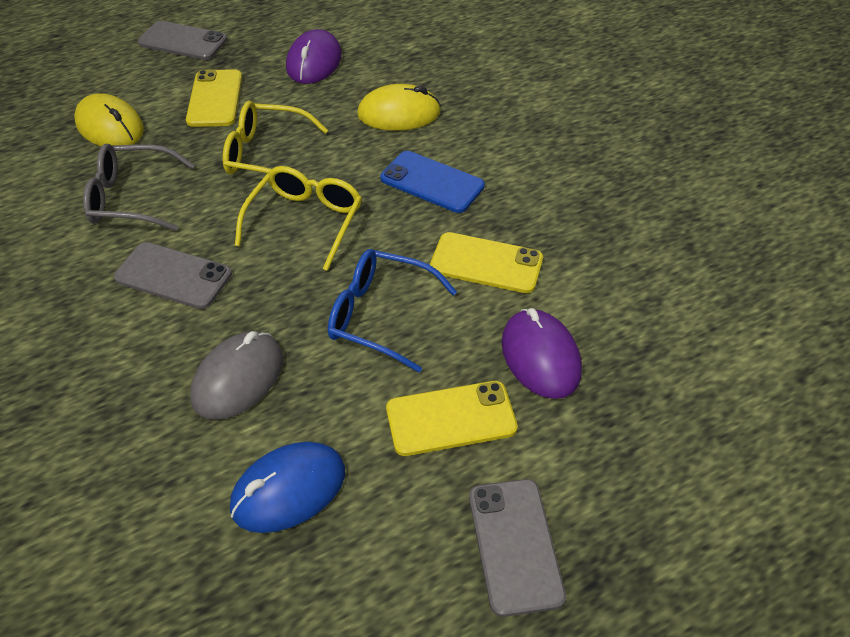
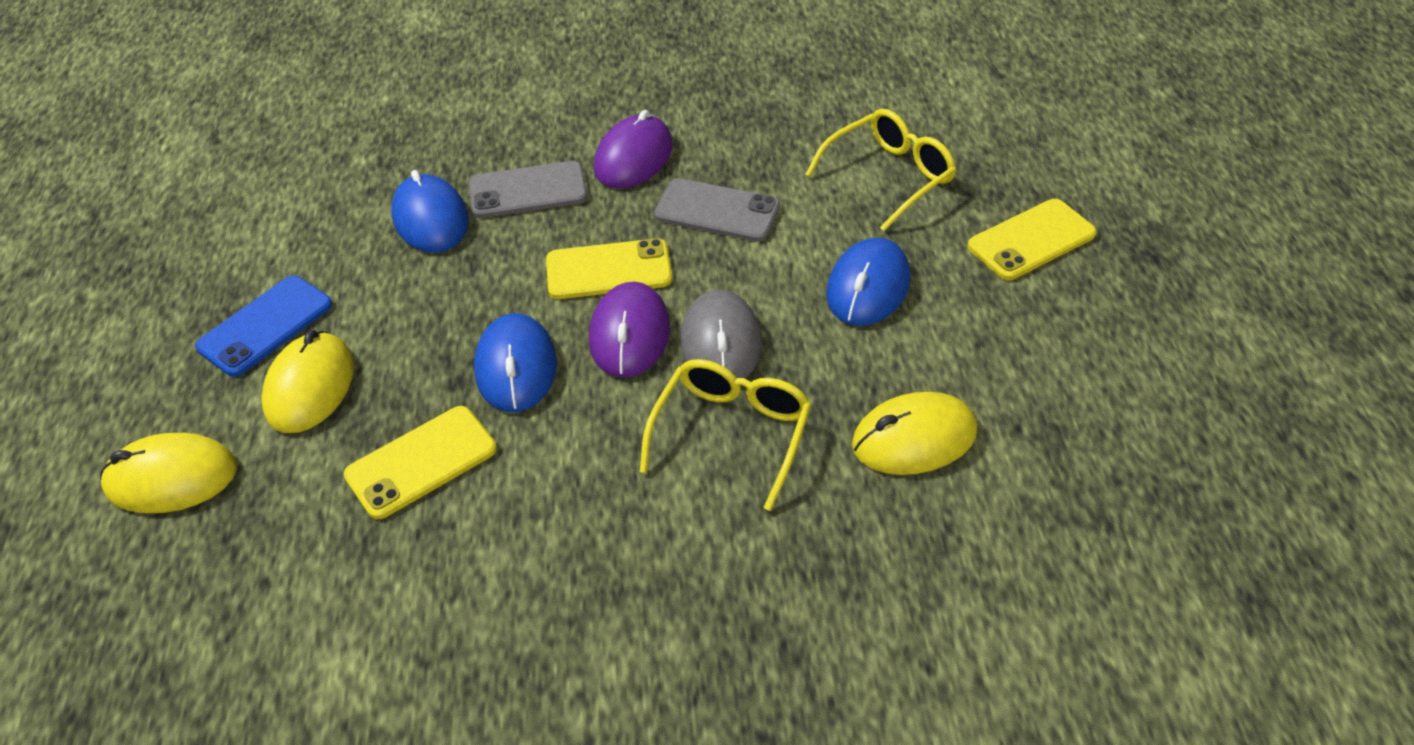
blue glasses: [328,249,457,373] = 1 -> none = 0
blue mouse: [230,442,345,533] = 1 -> [391,170,469,253] [474,313,557,412] [826,238,910,326] = 3
grey glasses: [83,144,195,231] = 1 -> none = 0
grey phone: [114,242,232,309] [138,21,227,60] [469,479,566,617] = 3 -> [469,161,587,218] [654,178,780,242] = 2
yellow mouse: [74,93,144,146] [357,84,441,131] = 2 -> [100,433,237,513] [261,330,354,433] [852,392,977,475] = 3

